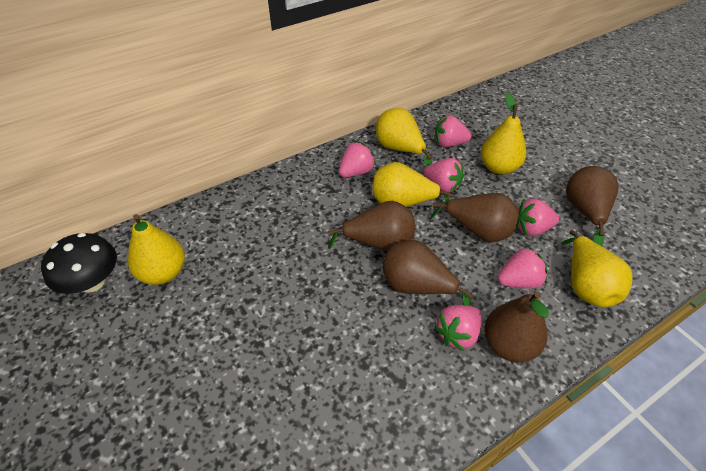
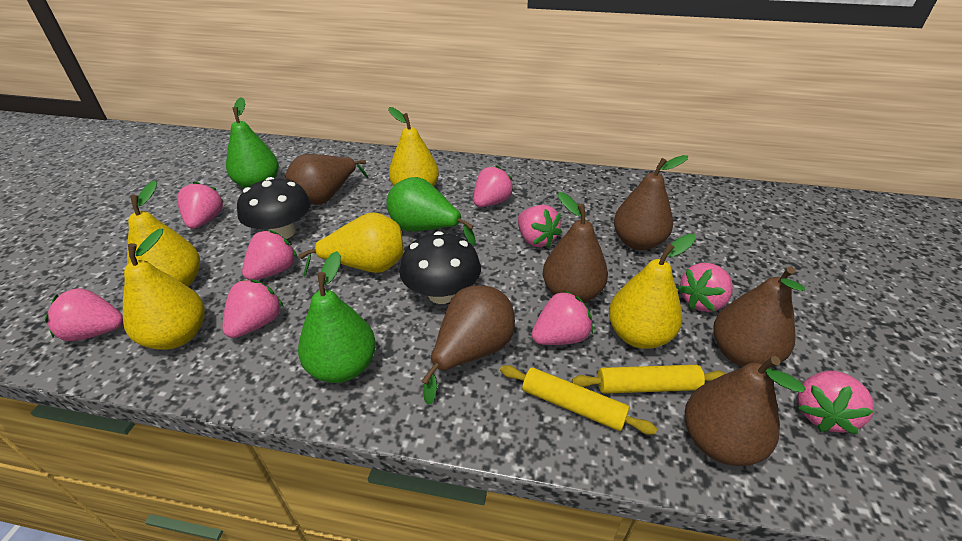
black mushroom: [41,233,117,294] = 1 -> [237,177,311,239] [399,231,481,304] = 2
brown pear: [328,201,415,251] [382,240,473,306] [429,193,519,242] [484,292,549,363] [566,166,619,246] = 5 -> [285,154,368,205] [421,285,515,405] [543,192,608,303] [614,155,688,250] [685,356,805,466] [713,266,805,367] = 6
green pear: none = 0 -> [226,97,279,188] [298,251,376,383] [386,177,476,245] = 3
pink strawberry: [339,142,376,178] [424,158,464,193] [434,305,482,351] [435,115,472,147] [497,247,548,289] [516,199,559,236] = 6 -> [45,288,123,341] [177,182,224,229] [222,279,284,338] [242,230,297,280] [474,166,514,207] [518,205,562,248] [531,290,593,345] [677,263,733,312] [797,371,874,434] = 9
yellow rolling pin: none = 0 -> [500,365,657,435] [572,365,727,394] = 2

